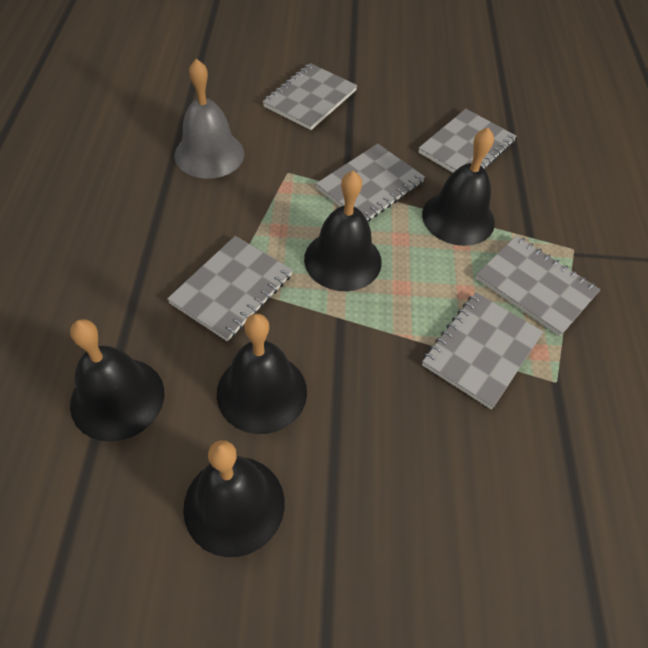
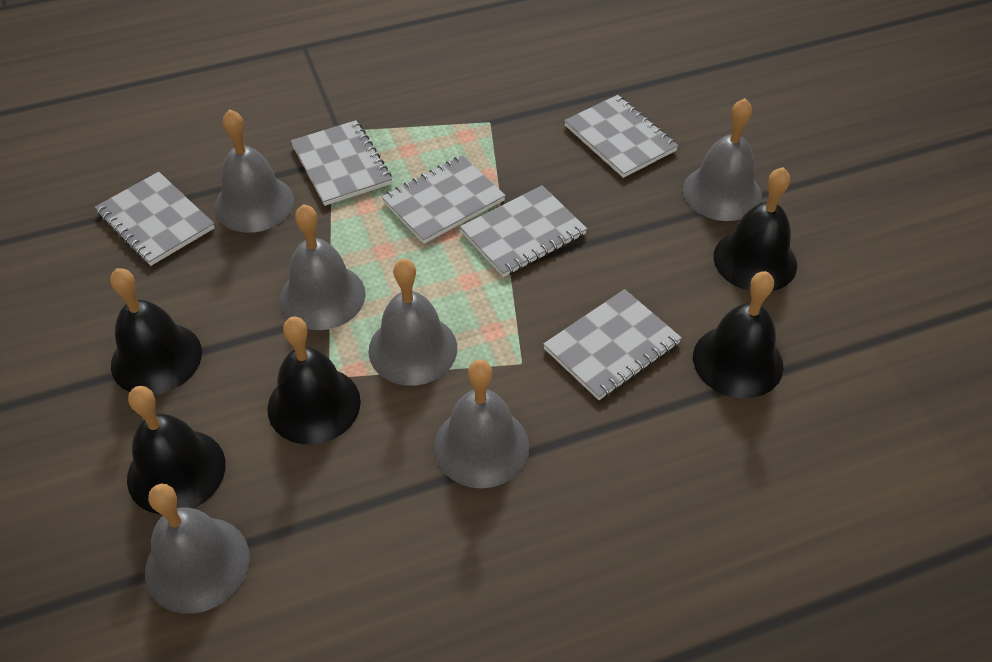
grey bell: [175,59,244,179] = 1 -> [145,484,250,614] [214,109,294,233] [280,204,365,330] [368,259,457,386] [434,360,529,488] [683,98,762,221] = 6

